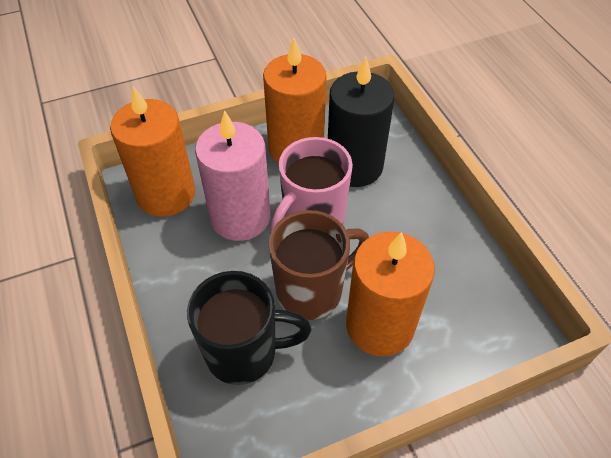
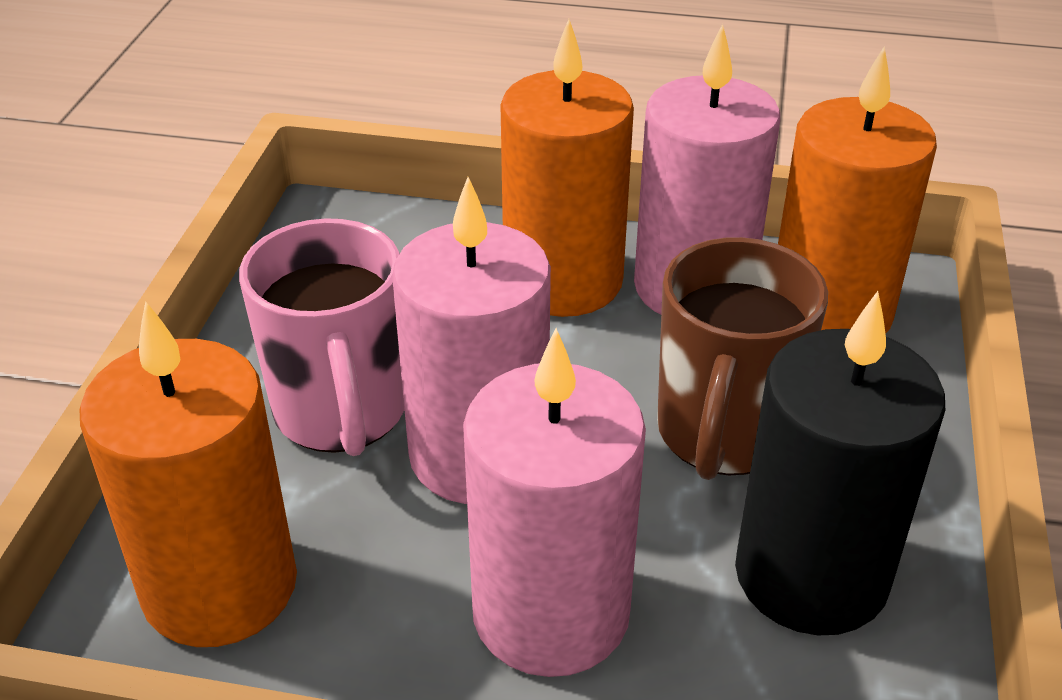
black mug: [187,271,312,385] = 1 -> none = 0
pink candle: [195,110,271,241] = 1 -> [392,177,551,504] [463,328,646,677] [634,24,780,315] = 3

